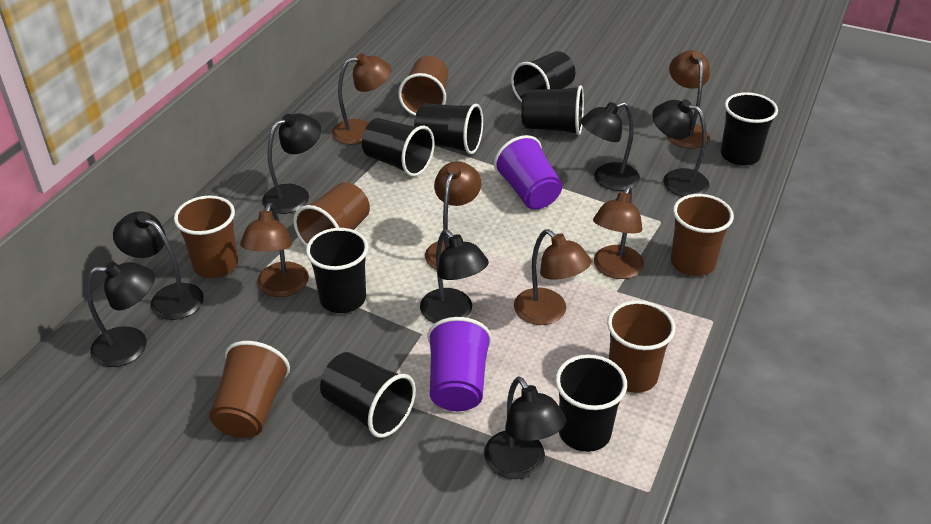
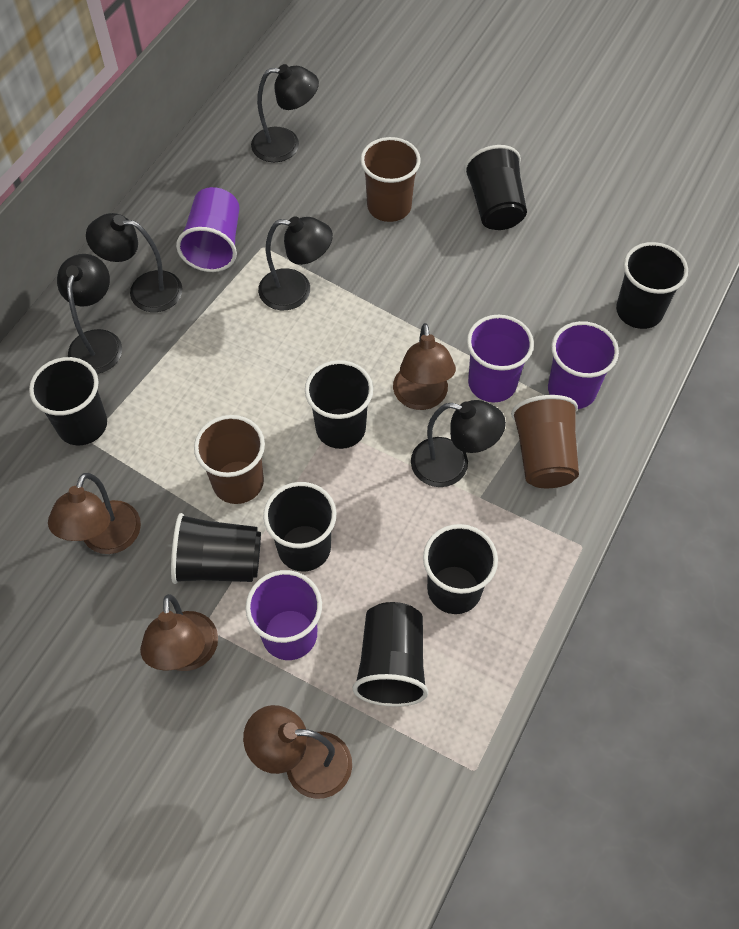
black lamp: [87,262,155,367] [113,211,204,320] [262,113,321,214] [420,230,489,323] [484,377,566,479] [581,102,640,191] [652,99,709,197] = 7 -> [57,254,122,374] [86,213,183,312] [251,64,319,162] [258,216,333,310] [411,400,506,487] = 5
brown cup: [174,196,238,278] [209,341,290,438] [293,182,370,247] [398,56,448,116] [607,301,675,393] [671,194,734,276] = 6 -> [194,415,265,504] [360,137,421,222] [511,395,579,488] = 3
brown lamp: [240,203,309,297] [332,53,391,145] [425,161,481,270] [514,229,591,325] [593,186,644,279] [667,50,710,149] = 6 -> [48,473,141,554] [140,594,218,671] [243,705,352,799] [393,323,456,410] = 4
purple cup: [427,317,492,411] [494,135,562,210] = 2 -> [176,187,240,272] [245,570,322,660] [467,315,534,402] [548,321,619,409] = 4

